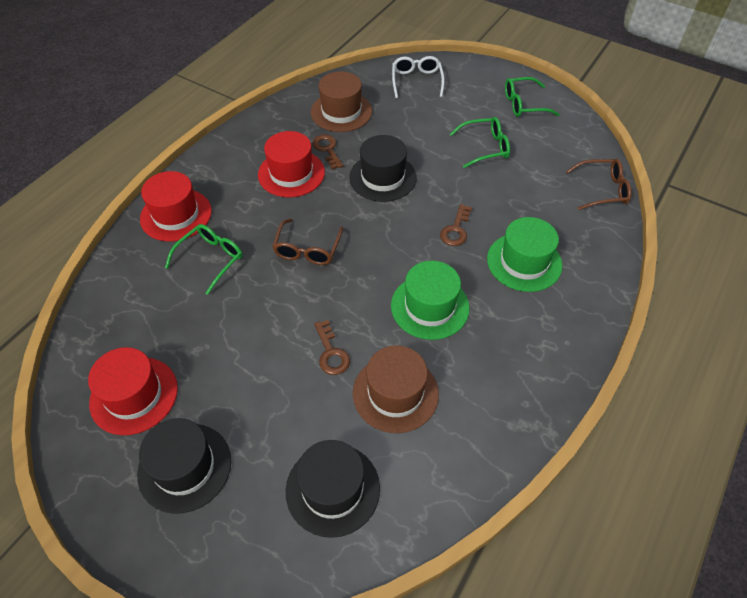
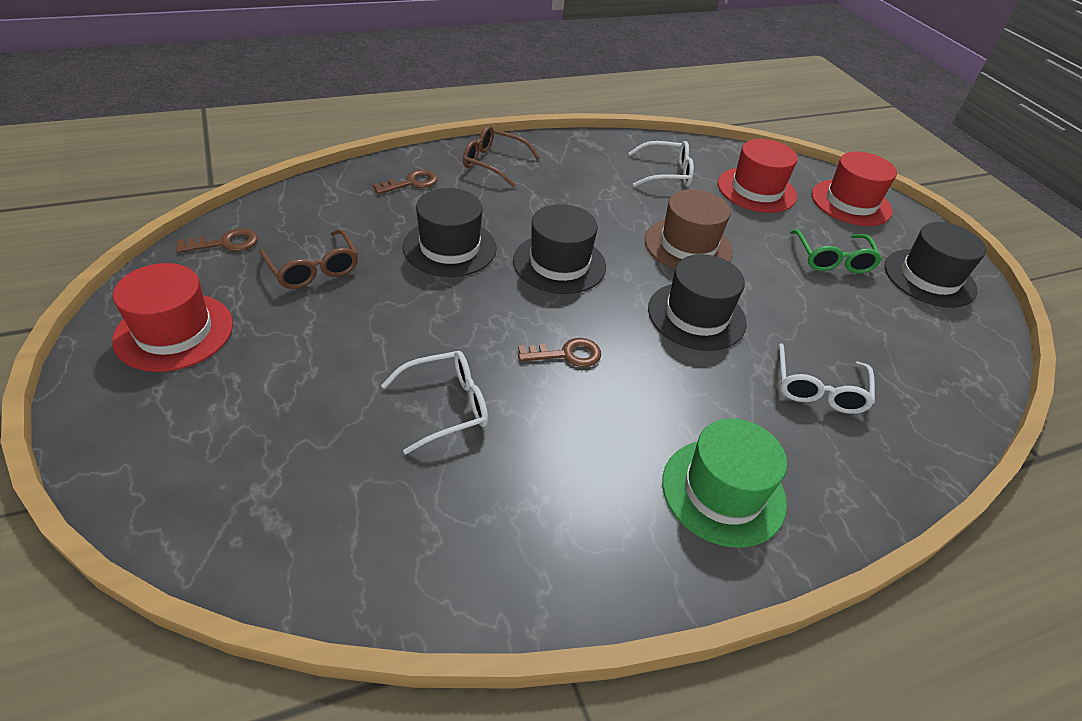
black hat: [137,418,231,514] [286,440,380,538] [349,135,417,202] = 3 -> [403,188,497,277] [513,204,606,294] [648,254,747,351] [885,222,986,308] = 4
brown hat: [311,71,372,132] [353,345,439,433] = 2 -> [645,189,733,269] = 1
green glasses: [165,224,242,295] [450,117,510,168] [505,77,560,117] = 3 -> [790,229,882,274] = 1
green hat: [391,261,470,340] [487,217,562,292] = 2 -> [662,418,787,548] = 1
white glasses: [392,56,445,98] = 1 -> [381,351,488,455] [629,141,694,187] [779,343,875,414] = 3

